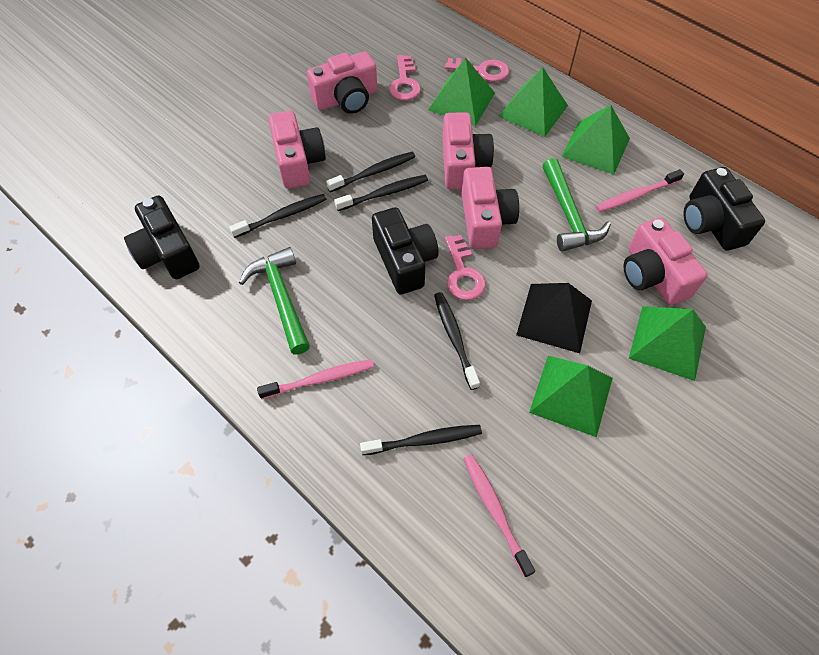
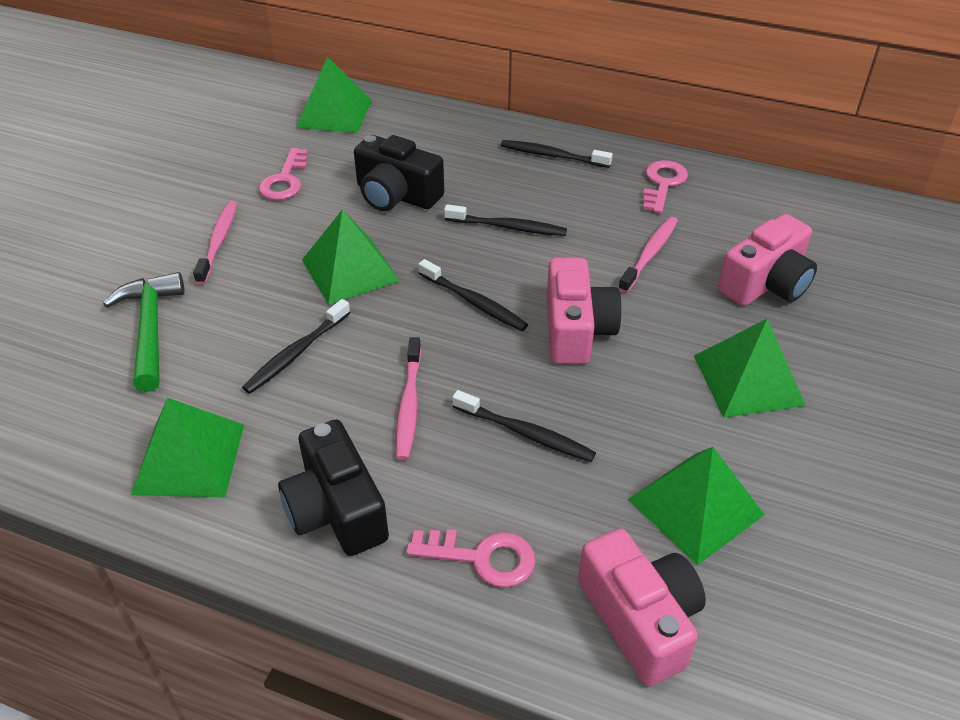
black camera: [124,195,200,280] [372,207,439,294] [684,167,765,251] = 3 -> [278,420,389,556] [354,135,444,211] = 2
black pyramid: [516,283,592,353] = 1 -> none = 0
green hammer: [239,247,310,354] [542,158,611,251] = 2 -> [103,272,184,392] = 1
pink camera: [268,110,326,189] [307,52,377,114] [442,112,494,190] [461,167,519,249] [623,217,708,305] = 5 -> [547,257,622,364] [578,529,706,686] [718,214,817,306] = 3

